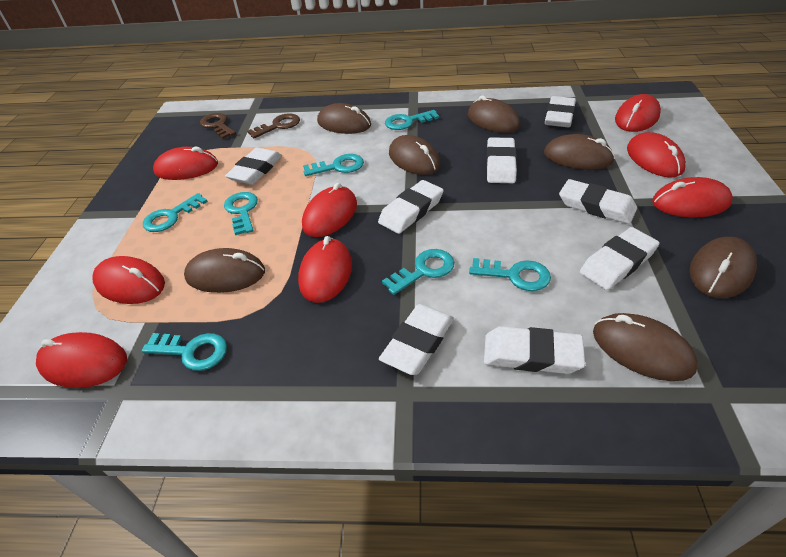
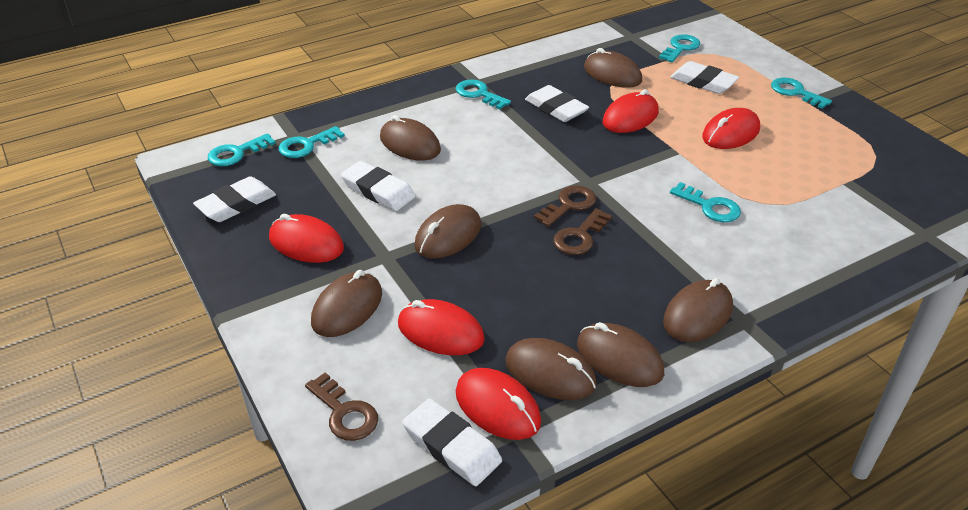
brown key: [200,113,236,139] [247,113,300,138] = 2 -> [305,373,378,441] [534,185,596,227] [553,208,612,255] = 3
red mouse: [36,332,127,388] [92,256,165,304] [153,147,218,180] [298,236,352,303] [302,183,357,237] [615,94,661,132] [627,132,686,178] [652,177,733,218] = 8 -> [269,214,344,263] [398,299,485,355] [456,368,541,440] [603,89,659,133] [702,108,760,149] = 5
turquoise key: [142,333,227,371] [143,193,208,232] [224,192,258,235] [303,154,364,176] [382,249,454,295] [385,110,439,130] [469,258,551,291] = 7 -> [208,133,276,166] [279,126,345,158] [456,80,511,109] [659,34,700,62] [670,182,741,222] [771,78,832,109] = 6
white eraser: [225,148,282,185] [378,180,444,234] [379,304,454,375] [484,326,585,374] [486,138,517,183] [545,96,576,127] [559,179,637,224] [580,227,660,290] = 8 -> [193,176,276,222] [341,161,415,211] [402,398,502,486] [525,85,589,122] [670,61,739,94] = 5

